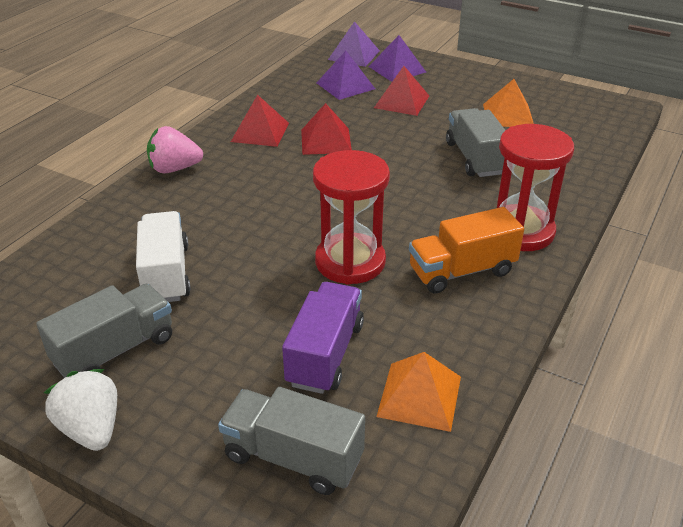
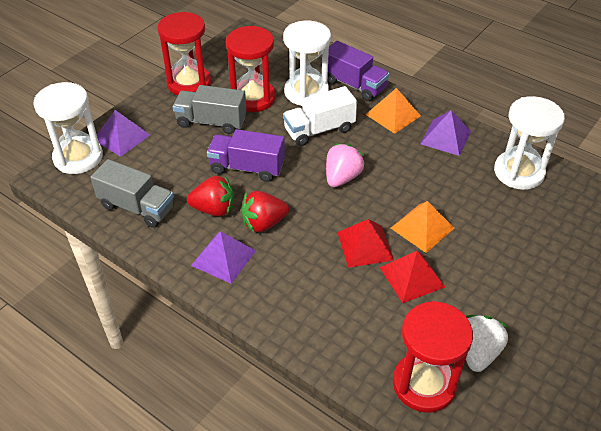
grey truck: [36,284,172,378] [218,387,365,495] [446,108,505,177] = 3 -> [90,159,174,228] [173,85,247,134] = 2
orange truck: [409,207,524,294] = 1 -> none = 0
purple truck: [282,282,364,394] = 1 -> [207,129,285,182] [328,41,389,101] = 2
red hourglass: [313,150,390,285] [497,124,574,251] = 2 -> [157,12,211,95] [226,26,276,112] [393,301,473,413] = 3
red pyramid: [231,95,289,147] [301,103,352,155] [374,66,429,116] = 3 -> [337,219,394,268] [379,251,445,303] = 2
red strawberry: none = 0 -> [187,176,234,217] [241,191,289,232] = 2
white hourglass: none = 0 -> [33,82,103,174] [283,20,331,106] [494,96,565,190] = 3

